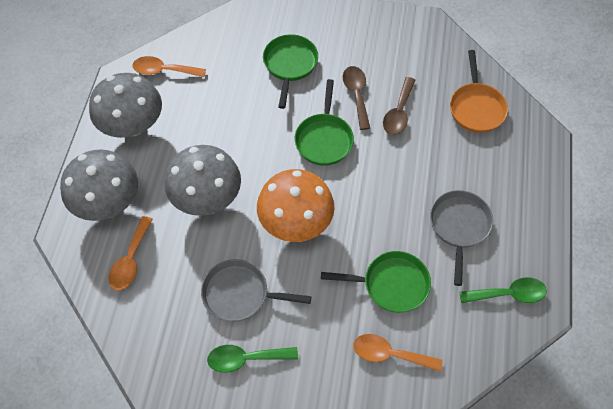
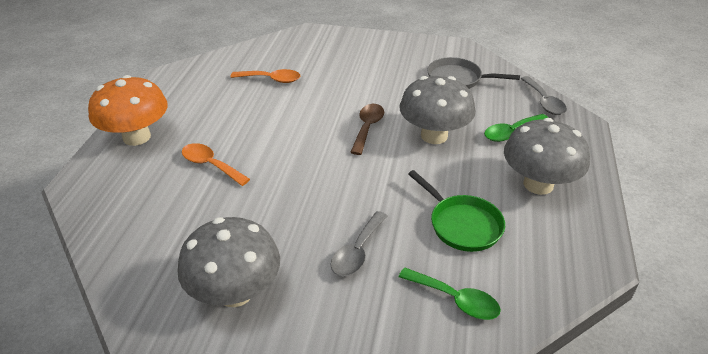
brown spoon: [343,66,370,130] [383,77,416,135] = 2 -> [350,104,384,155] = 1
green pan: [263,34,318,109] [295,79,354,166] [321,251,431,313] = 3 -> [408,170,505,252] = 1
grey pan: [201,259,311,322] [430,190,493,286] = 2 -> [427,57,520,89] = 1
grey spoon: none = 0 -> [331,211,387,276] [521,76,567,115] = 2
orange pan: [450,50,508,133] = 1 -> none = 0
orange spoon: [108,216,153,290] [133,56,206,77] [353,334,443,372] = 3 -> [182,143,250,186] [230,69,300,83] = 2

